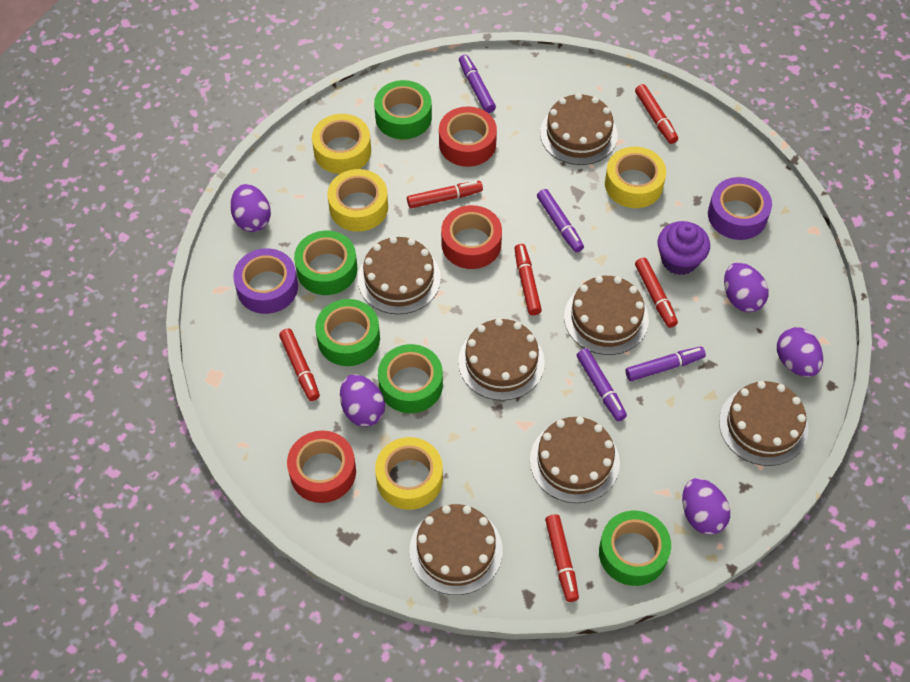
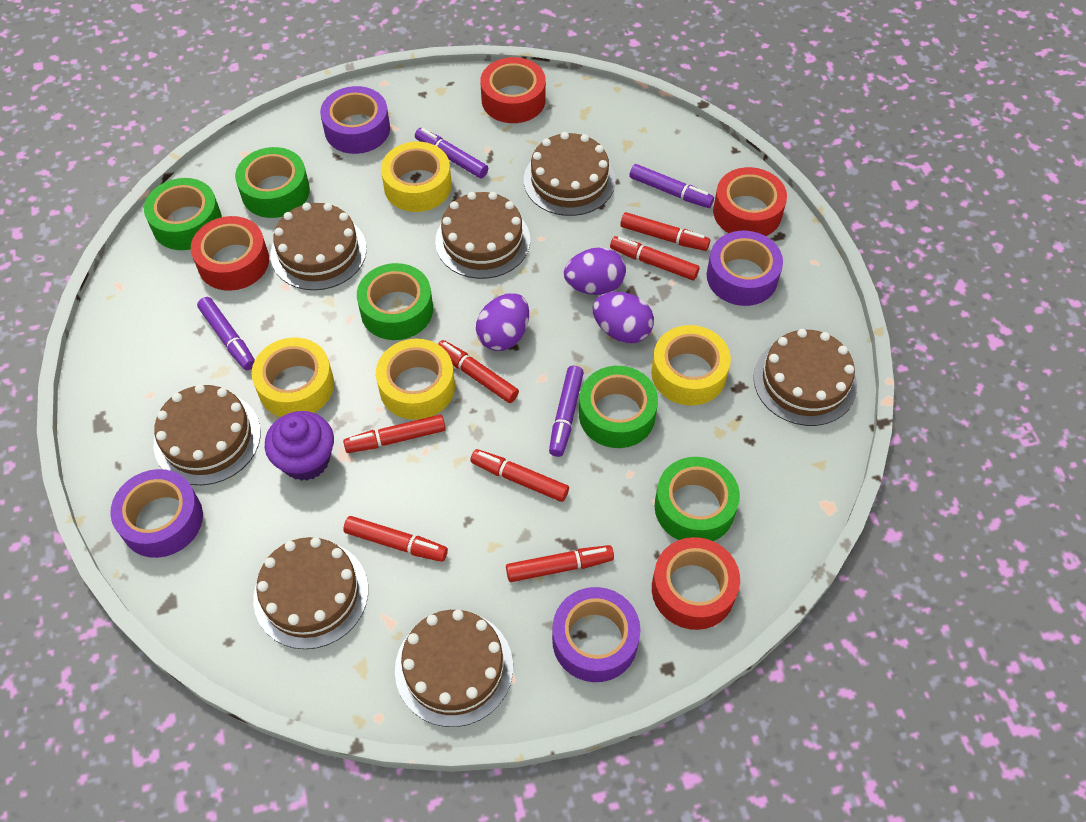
purple egg: [230,184,271,232] [340,374,385,427] [682,478,730,535] [724,263,769,312] [777,327,823,377] = 5 -> [476,293,529,351] [564,247,626,295] [593,292,654,343] = 3
purple tape: [233,248,298,314] [708,177,772,240] = 2 -> [110,469,203,558] [320,86,390,154] [552,587,640,682] [706,231,783,306] = 4
red marker: [279,329,320,401] [407,181,483,209] [514,244,542,315] [545,514,579,602] [635,84,678,144] [635,258,678,328] = 6 -> [343,415,446,453] [343,516,448,562] [438,340,519,403] [470,449,569,502] [506,545,614,582] [610,236,700,280] [620,212,710,251] = 7
red tape: [287,431,356,503] [439,106,497,167] [441,205,502,269] = 3 -> [191,216,269,291] [480,57,546,123] [652,537,740,630] [713,167,787,236] = 4

